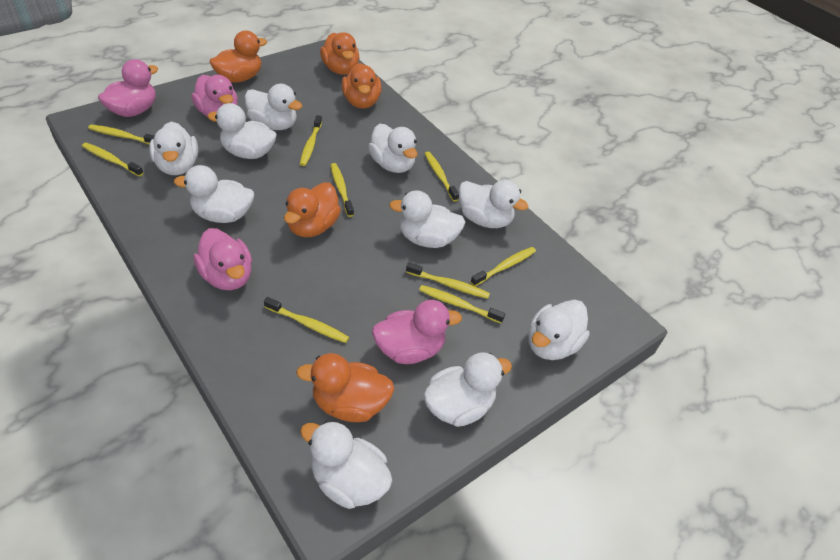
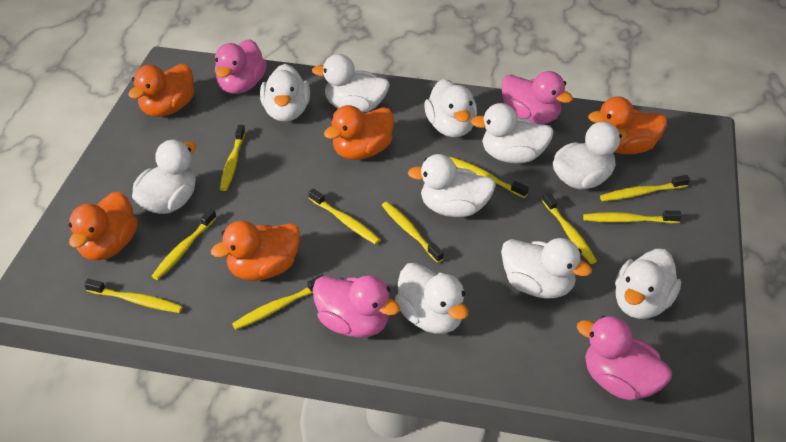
yellow toothbrush: [82,143,144,177] [88,124,154,145] [264,297,349,343] [300,115,322,166] [331,163,354,217] [406,262,490,299] [419,285,505,323] [425,152,459,202] [471,247,536,286] = 9 -> [84,279,183,313] [152,209,217,280] [220,125,245,191] [232,275,323,330] [309,188,380,245] [382,202,443,263] [449,157,529,198] [542,192,597,264] [583,211,682,223] [600,175,690,201] = 10

